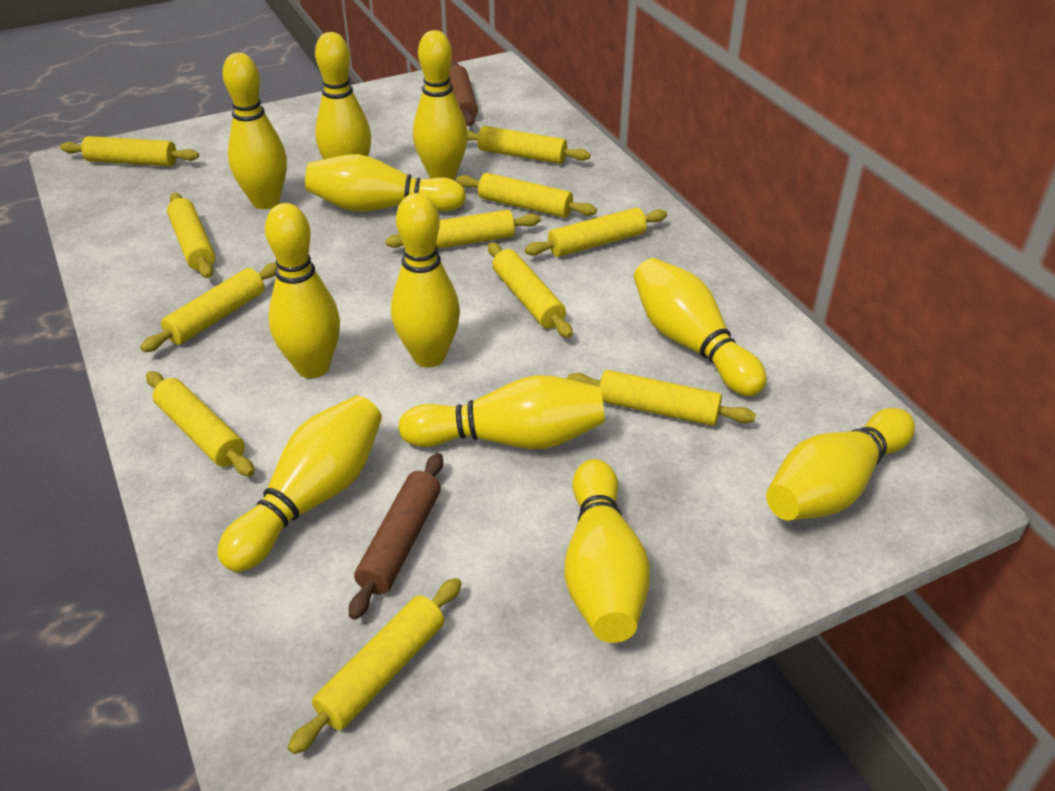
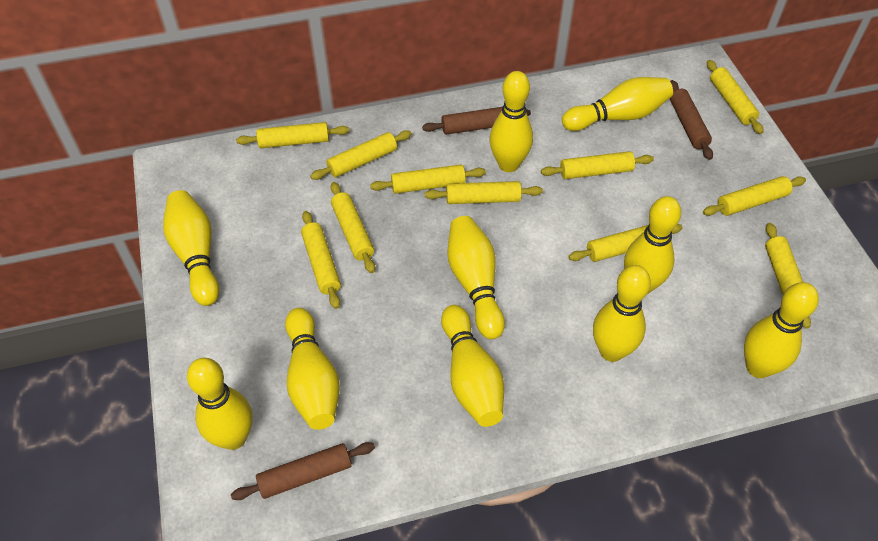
brown rolling pin: [349,453,443,620] [449,62,478,126] = 2 -> [231,442,375,500] [422,107,531,135] [670,80,713,160] = 3
yellow bowling pin: [217,395,382,572] [223,53,287,209] [265,203,340,378] [305,154,466,212] [315,32,371,159] [391,193,460,367] [398,375,605,449] [413,30,468,180] [564,459,650,643] [634,258,767,396] [766,408,915,520] = 11 -> [163,190,219,306] [187,358,253,450] [285,308,340,430] [441,305,504,427] [447,216,505,339] [490,71,533,172] [562,77,673,131] [593,265,651,362] [624,196,681,294] [744,282,819,378] = 10

